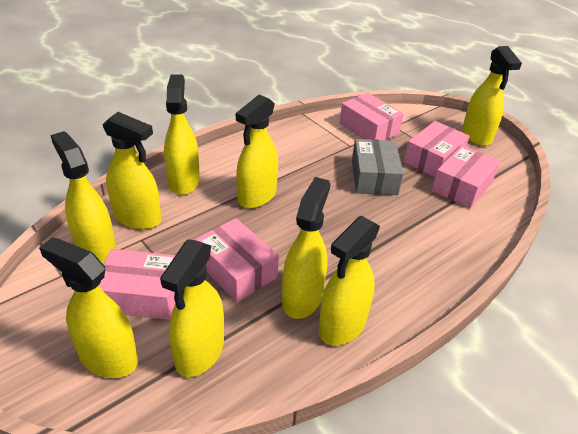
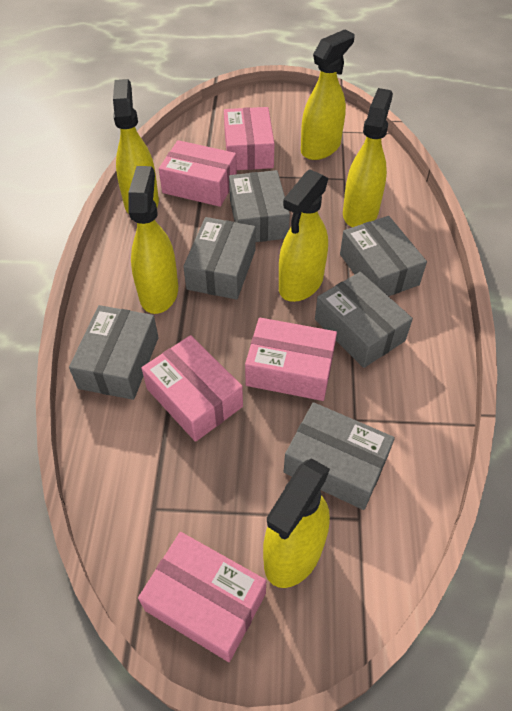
grey box: [352,139,404,195] = 1 -> [69,305,159,400] [183,217,256,300] [229,170,290,242] [284,402,395,510] [315,272,413,368] [340,216,427,296] = 6
yellow spray bottle: [39,237,138,378] [50,131,116,264] [102,112,161,229] [160,239,224,377] [164,74,200,195] [236,95,278,209] [282,177,330,319] [319,216,380,345] [462,46,522,146] = 9 -> [113,79,159,214] [128,166,178,314] [263,458,330,588] [279,169,328,302] [301,29,354,160] [343,88,393,227] = 6

